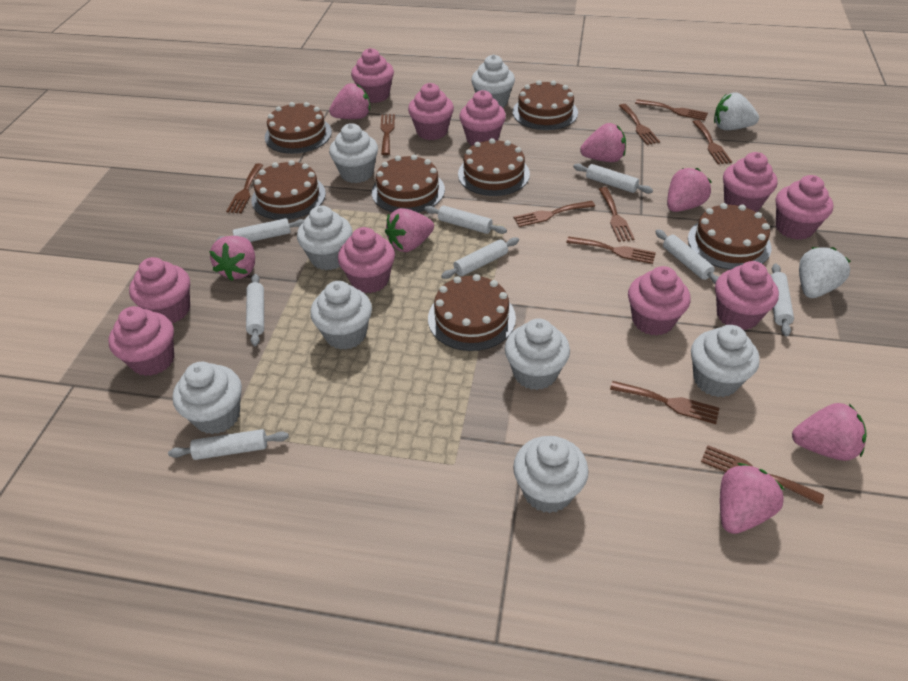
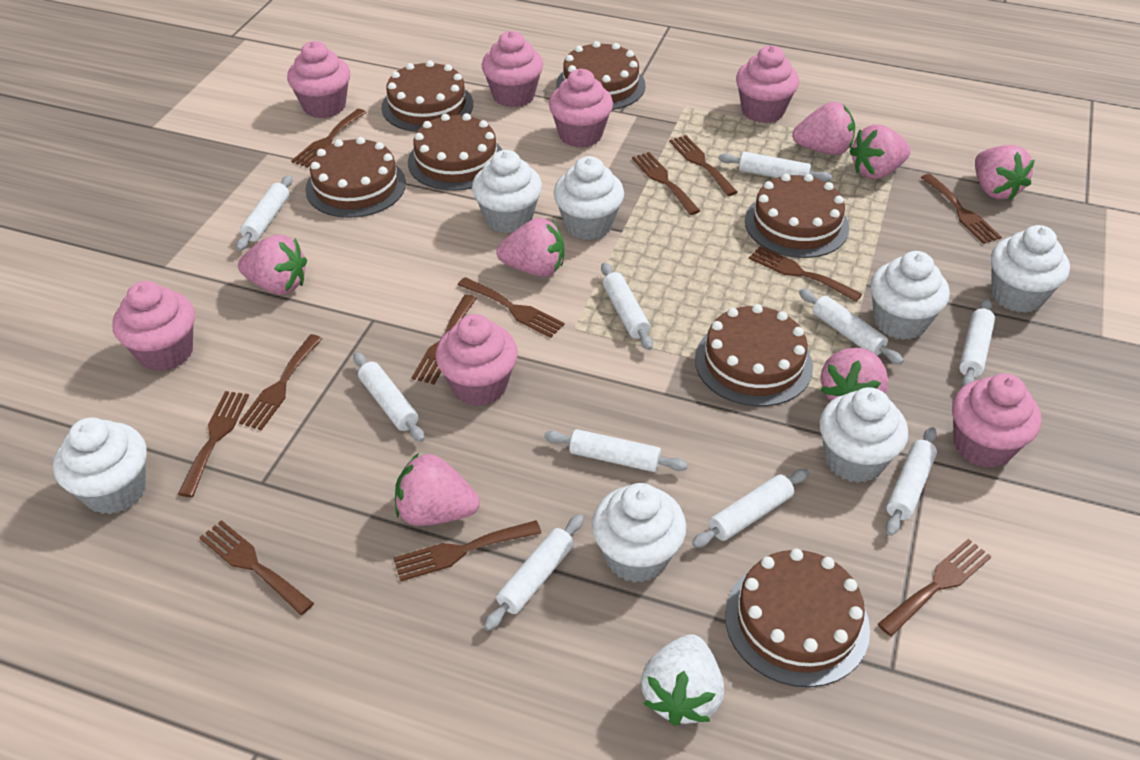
brown fork: [226,163,263,213] [380,114,395,155] [513,201,595,227] [566,236,656,264] [599,187,635,242] [610,381,719,424] [619,104,660,145] [635,99,708,121] [693,120,732,164] [701,445,824,505] = 10 -> [178,391,249,497] [199,520,314,615] [239,334,322,430] [291,109,366,168] [394,520,541,582] [412,295,477,385] [458,277,565,338] [632,152,700,215] [669,135,737,196] [749,246,862,302] [878,539,992,636] [921,174,1002,244] = 12
pink cupcake: [109,306,174,376] [129,257,190,323] [338,227,395,293] [351,48,394,103] [408,83,454,140] [459,90,506,146] [628,266,690,336] [715,261,779,330] [723,152,778,212] [776,175,833,240] = 10 -> [112,281,195,372] [287,41,350,118] [436,314,518,406] [482,31,543,107] [549,69,613,148] [736,46,799,123] [952,373,1041,468] = 7
white cupcake: [173,361,242,434] [297,206,352,270] [310,281,372,350] [329,123,378,183] [471,54,515,108] [505,318,570,390] [513,436,589,513] [691,325,760,397] = 8 -> [53,417,147,514] [472,150,542,233] [554,156,624,240] [592,483,686,582] [819,387,908,483] [870,251,950,340] [991,225,1070,313] = 7
white rolling pin: [168,429,289,460] [216,218,304,242] [246,274,264,346] [425,205,507,234] [441,237,519,279] [573,164,653,193] [655,229,719,284] [771,264,794,336] = 8 -> [236,175,293,251] [353,352,425,442] [484,514,584,631] [544,429,688,472] [601,263,653,350] [692,469,809,548] [719,152,832,182] [799,289,904,365] [886,427,937,536] [959,298,995,386] = 10
white strawberry: [714,92,759,130] [799,247,851,298] = 2 -> [641,634,724,726] = 1

